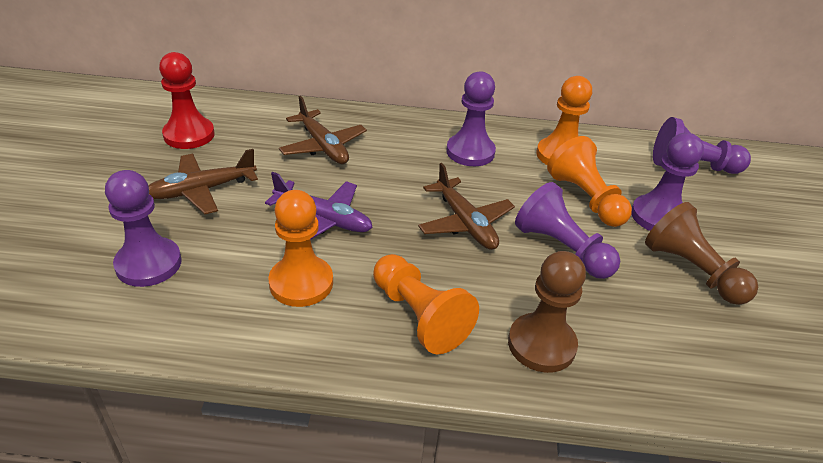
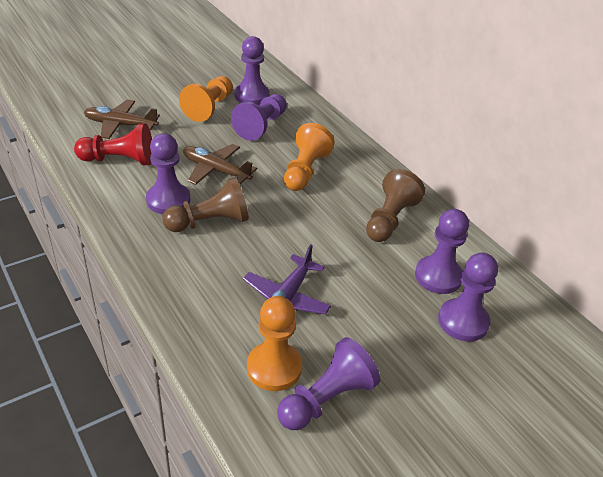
brown plane: [148,149,258,214] [279,96,367,164] [418,163,515,250] = 3 -> [84,99,160,139] [183,144,257,185] = 2
orange pawn: [268,190,333,307] [373,254,479,355] [536,76,592,165] [547,136,632,227] = 4 -> [179,76,233,122] [247,296,302,391] [284,123,335,191] = 3
purple pawn: [105,170,182,287] [446,71,496,166] [515,182,620,279] [631,133,704,231] [653,117,751,174] = 5 -> [146,133,191,214] [231,94,287,141] [234,36,270,105] [277,337,380,430] [415,209,469,294] [438,253,498,342] = 6

